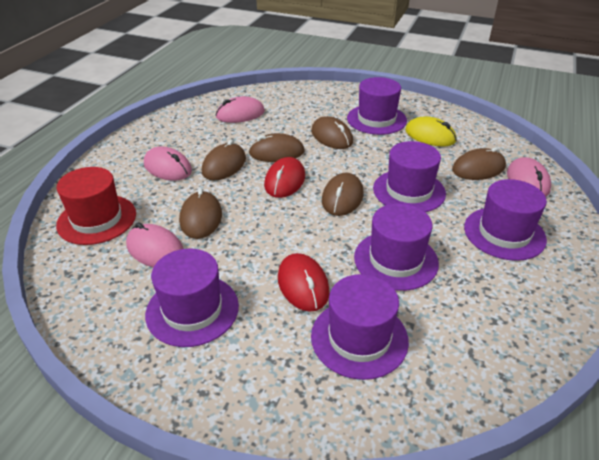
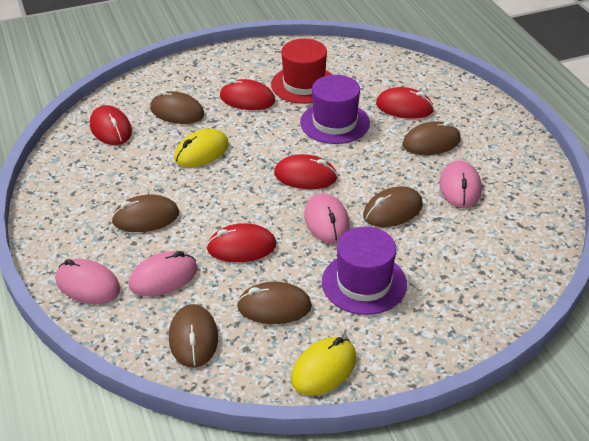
purple hat: [145,249,239,347] [311,274,409,380] [347,77,407,135] [354,204,439,291] [373,141,446,212] [464,179,547,261] = 6 -> [300,75,370,144] [322,227,407,315] = 2
red mouse: [264,157,305,198] [278,253,330,312] = 2 -> [90,105,132,145] [207,223,276,262] [220,79,275,110] [274,154,338,189] [376,87,434,119] = 5
yellow mouse: [405,116,457,147] = 1 -> [174,129,229,167] [291,337,356,396] = 2

